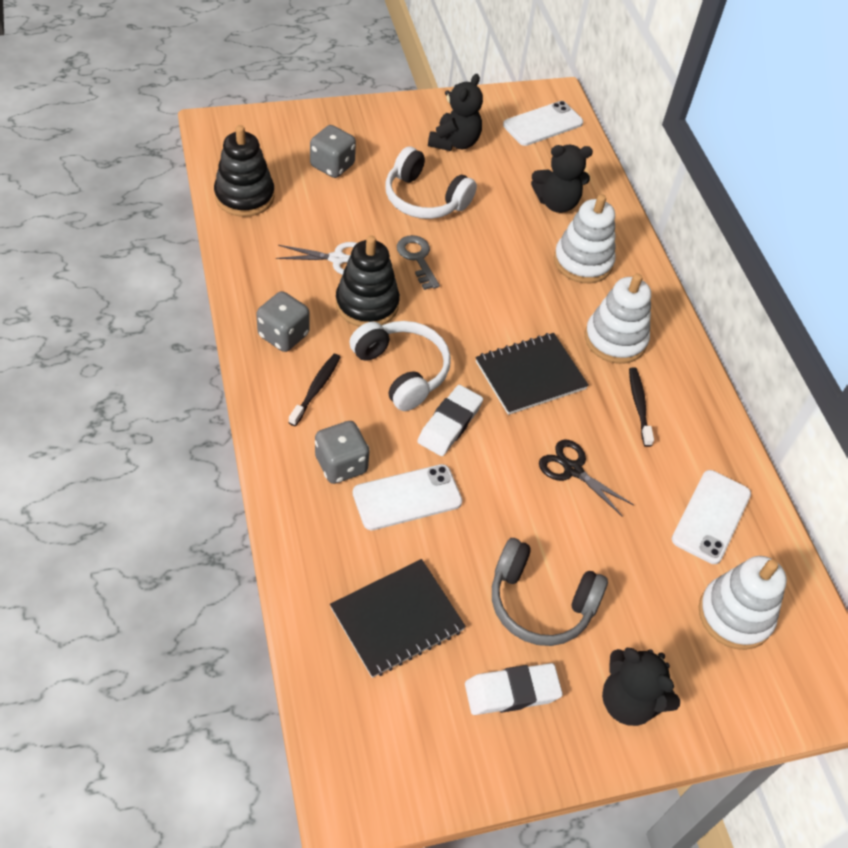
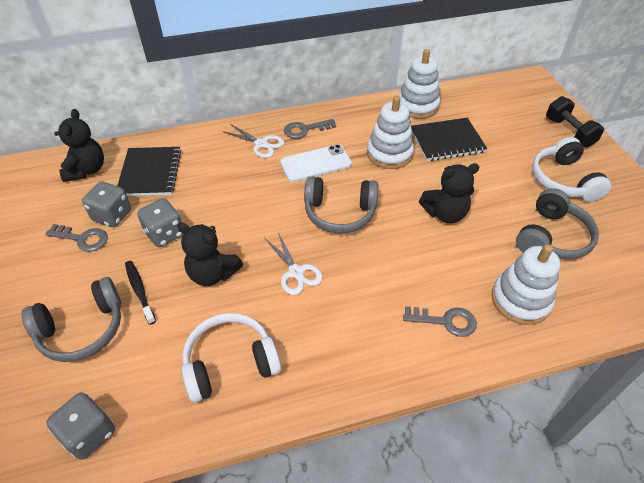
black dumbbell: none = 0 -> [546,96,604,148] = 1
black scissors: [539,439,634,517] = 1 -> none = 0
black stacking toy: [214,125,275,217] [336,235,400,327] = 2 -> none = 0
black toothbrush: [288,354,340,426] [629,367,654,447] = 2 -> [125,261,156,325] = 1
grey headphones: [492,538,608,646] = 1 -> [22,277,121,362] [304,176,378,233] [516,188,599,260] = 3
grey key: [397,235,440,290] = 1 -> [45,224,108,252] [284,119,336,139] [403,306,477,337] = 3
white eraser: [417,385,483,456] [465,663,563,715] = 2 -> none = 0
white phone: [353,464,462,530] [503,101,583,146] [672,470,751,564] = 3 -> [280,144,352,182] = 1
white scissors: [276,242,357,275] = 1 -> [223,124,284,158] [266,232,323,295] = 2

